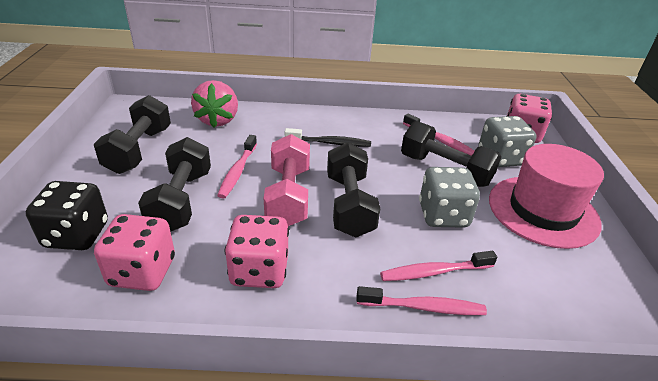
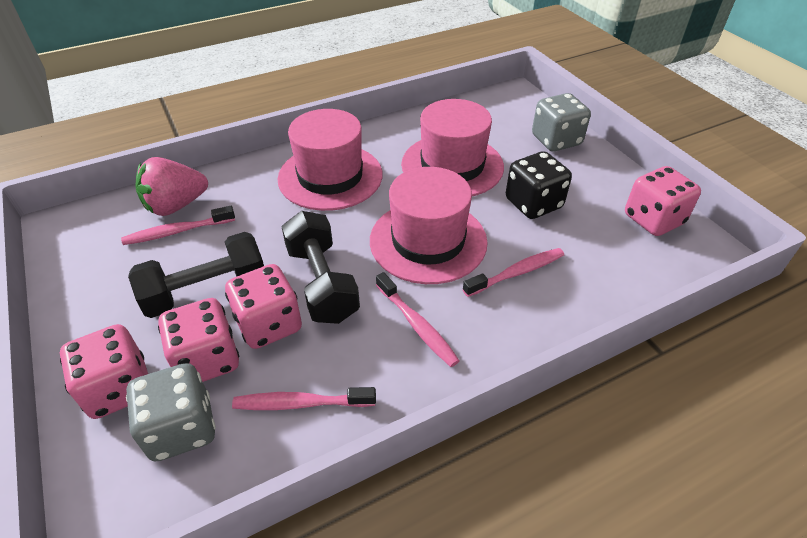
black dumbbell: [94,95,171,174] [138,137,211,232] [327,142,380,237] [401,121,502,187] = 4 -> [128,232,264,318] [281,211,360,324] = 2
black toothbrush: [285,128,371,147] = 1 -> none = 0
pink dice: [94,214,175,291] [225,215,289,288] [507,94,552,143] = 3 -> [60,324,148,419] [158,298,239,382] [225,264,302,349] [625,166,701,236] = 4
pink dumbbell: [264,134,310,226] = 1 -> none = 0
pink hat: [489,144,604,249] = 1 -> [277,109,383,211] [370,167,488,284] [401,99,504,196] = 3

